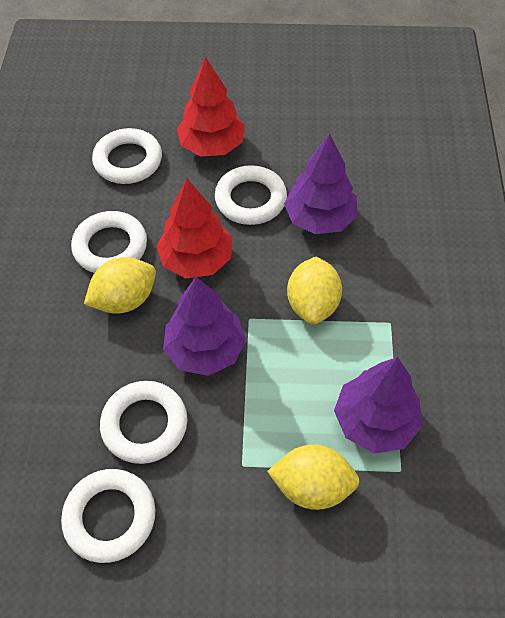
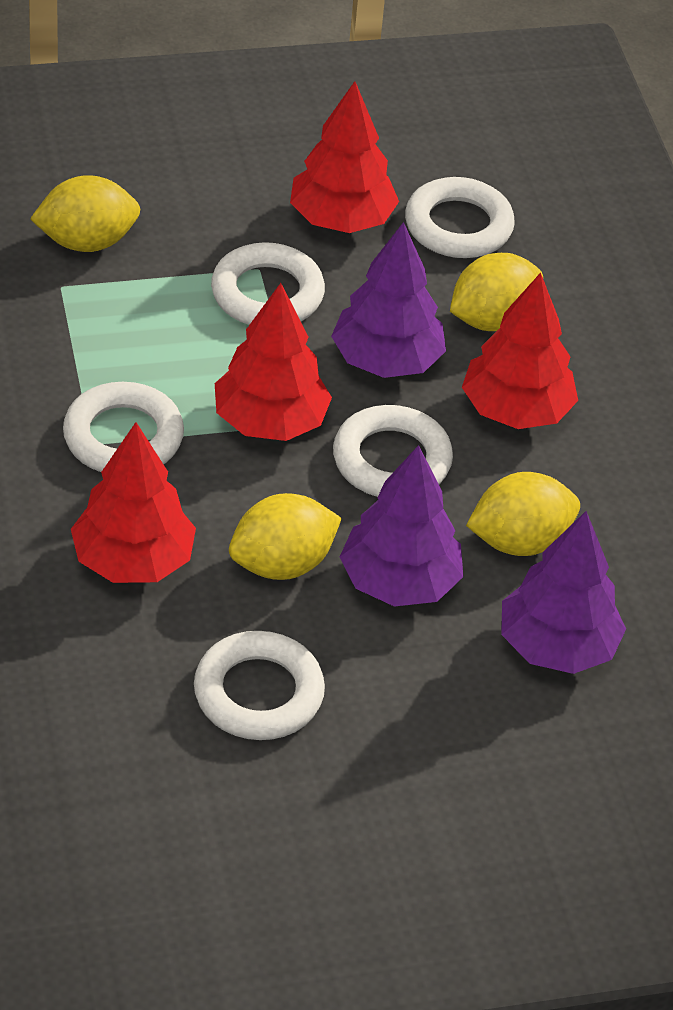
red tree: [156,178,232,278] [177,57,245,157] = 2 -> [71,422,196,583] [215,283,332,441] [290,81,399,233] [462,272,578,429] = 4
yellow lemon: [84,257,156,314] [267,444,359,510] [287,257,342,324] = 3 -> [30,175,140,252] [229,493,342,580] [450,253,543,331] [466,472,580,556] = 4

